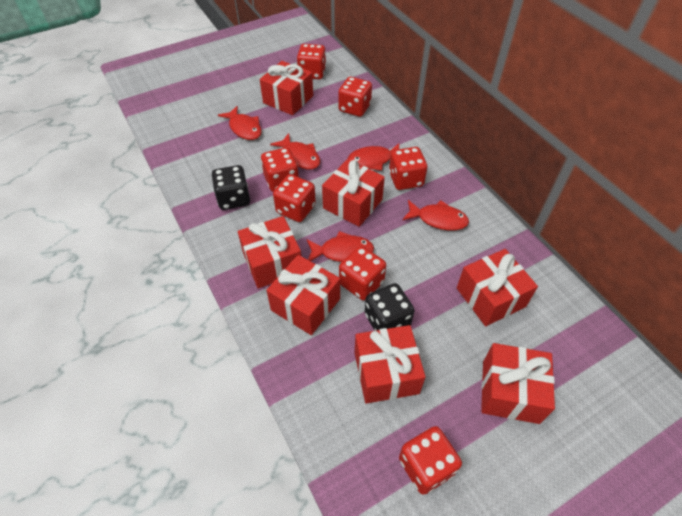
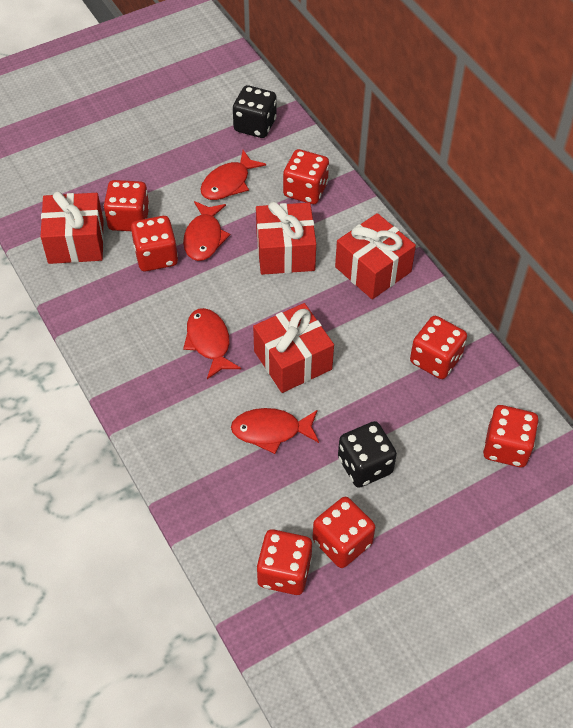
red fish: [218,106,262,140] [270,133,320,170] [306,231,374,262] [348,143,399,171] [402,200,469,231] = 5 -> [183,201,230,261] [183,308,241,379] [200,150,266,200] [231,408,319,454] = 4
red gift: [238,216,301,289] [260,61,313,115] [266,255,340,335] [322,159,385,227] [355,325,426,403] [457,249,538,326] [481,343,555,424] = 7 -> [40,191,104,264] [253,303,334,393] [256,201,316,275] [335,213,416,299] = 4

